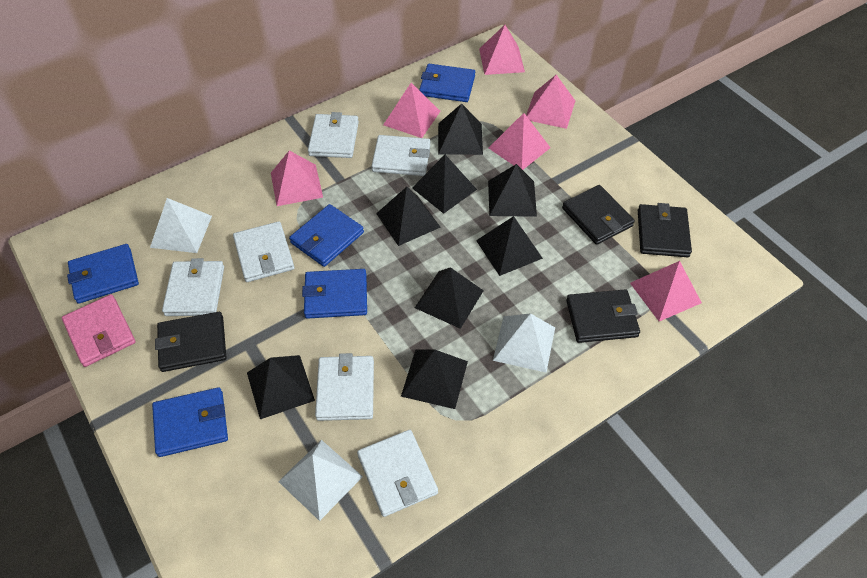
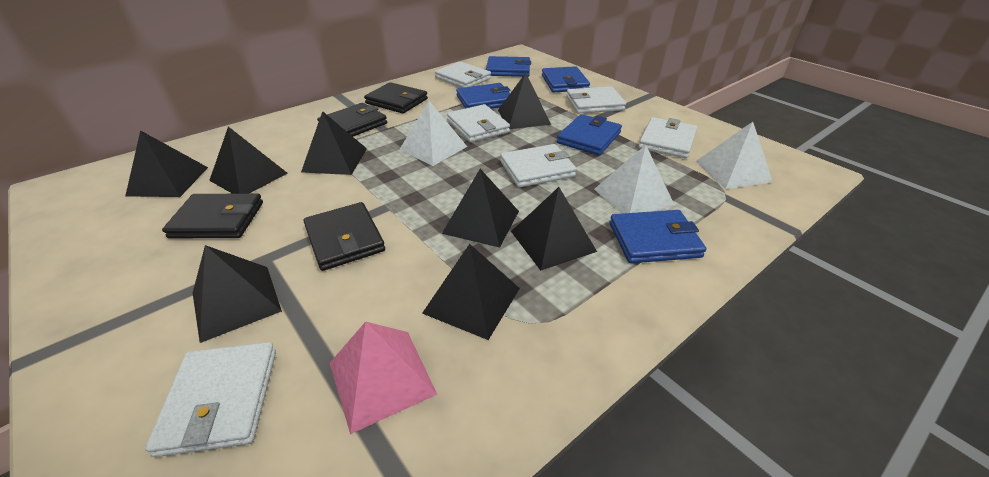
pink pyramid: [271,151,323,206] [383,83,440,138] [479,25,525,75] [489,113,551,170] [526,75,575,129] [630,261,702,321] = 6 -> [330,322,437,434] = 1
pink wallet: [62,294,135,367] = 1 -> none = 0

